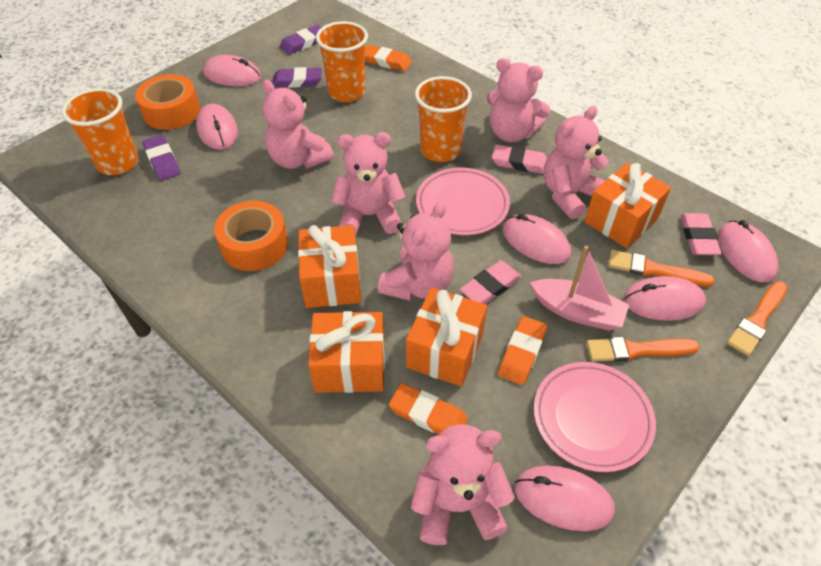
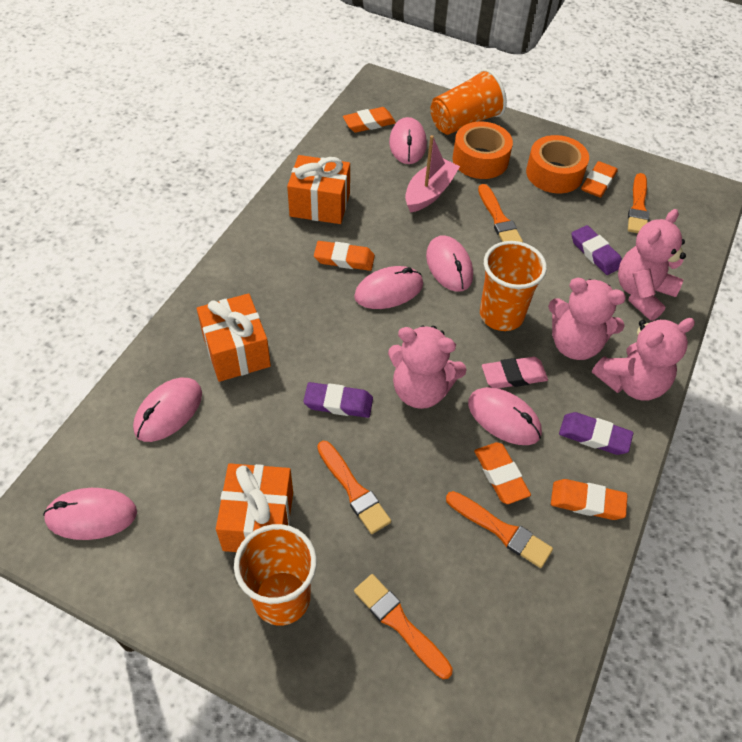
orange brush: [587,337,700,362] [609,250,715,287] [727,281,787,356] = 3 -> [317,441,391,534] [354,574,453,679] [446,491,553,568] [478,184,523,242] [628,173,649,233] = 5
orange eraser: [365,45,412,71] [389,383,468,434] [498,316,547,385] = 3 -> [314,241,375,271] [343,107,396,133] [474,442,531,504] [551,479,628,520] [581,161,617,198] = 5
orange gift: [298,225,361,308] [308,311,385,393] [406,288,487,387] [585,163,671,248] = 4 -> [197,293,271,382] [216,463,293,552] [287,155,350,224] = 3
pink eraser: [460,261,522,304] [492,144,547,174] [680,213,722,255] = 3 -> [482,357,548,388] = 1
pink plate: [416,168,510,235] [534,362,656,472] = 2 -> none = 0
pink teddy bear: [262,80,334,169] [331,132,406,235] [378,201,454,301] [411,424,515,545] [486,58,550,142] [544,106,609,219] = 6 -> [388,325,467,409] [548,278,626,360] [592,318,695,401] [618,209,686,321] = 4

